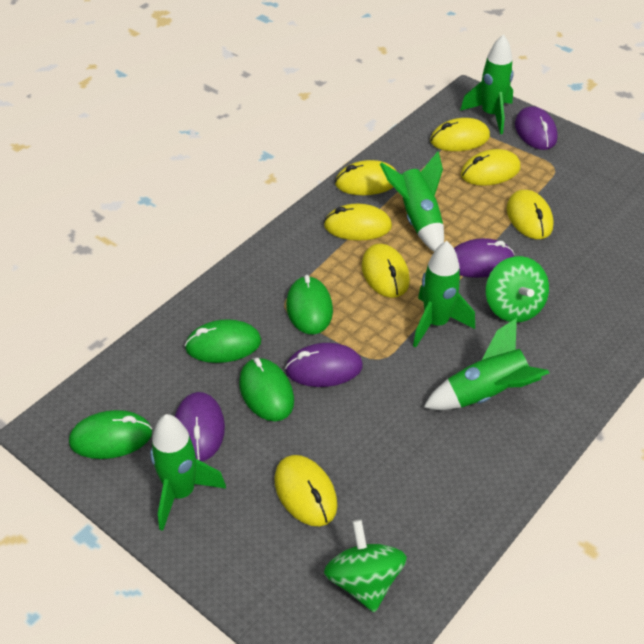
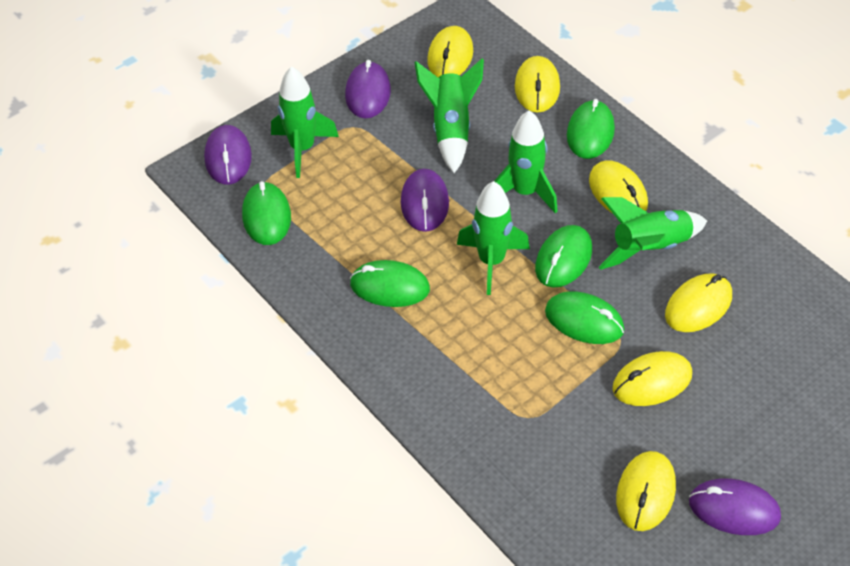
green mouse: [69,410,152,459] [184,319,261,363] [239,358,294,421] [286,275,333,335] = 4 -> [242,181,291,245] [350,260,430,307] [535,225,592,288] [545,291,624,344] [567,99,615,159] = 5
green spinning top: [324,520,407,613] [486,256,549,322] = 2 -> none = 0
yellow mouse: [274,455,337,526] [324,204,392,240] [335,160,396,195] [362,244,410,298] [430,118,490,151] [461,149,521,186] [507,190,554,239] = 7 -> [427,26,473,77] [515,56,560,113] [589,160,648,213] [612,351,692,406] [616,451,676,531] [665,273,732,332] = 6

